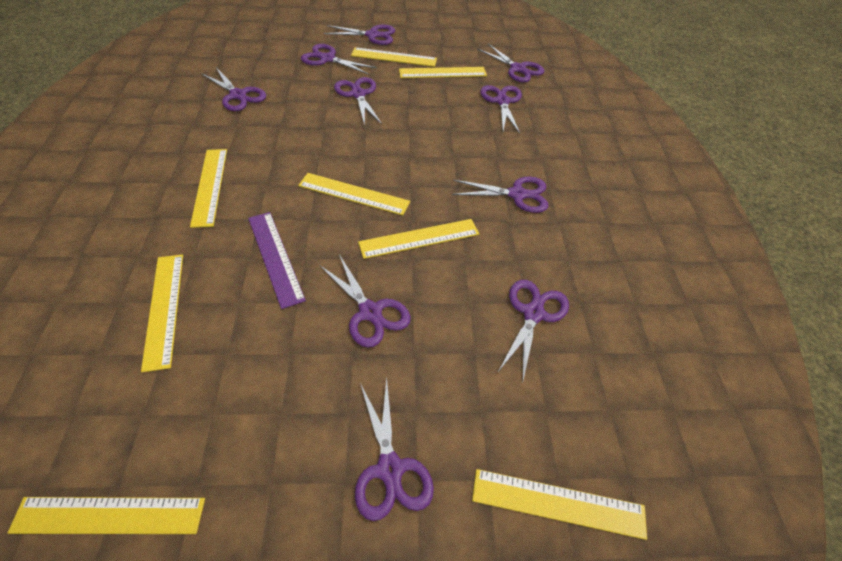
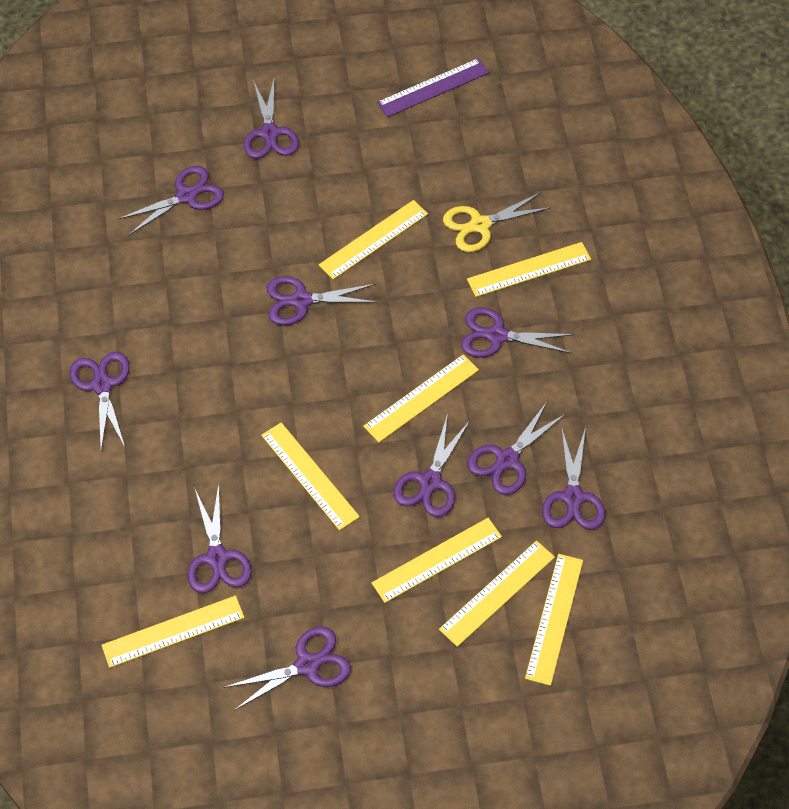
yellow scissors: none = 0 -> [443,192,551,252] = 1

